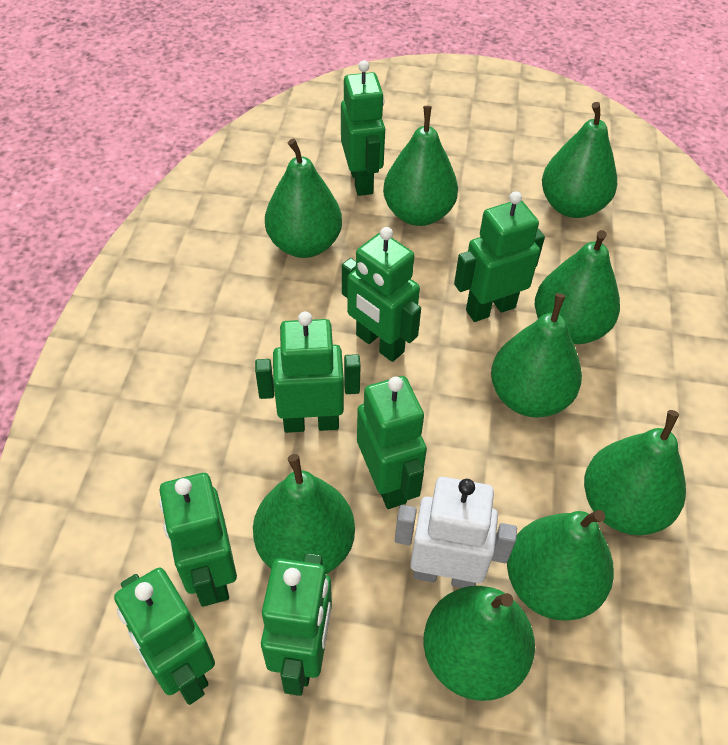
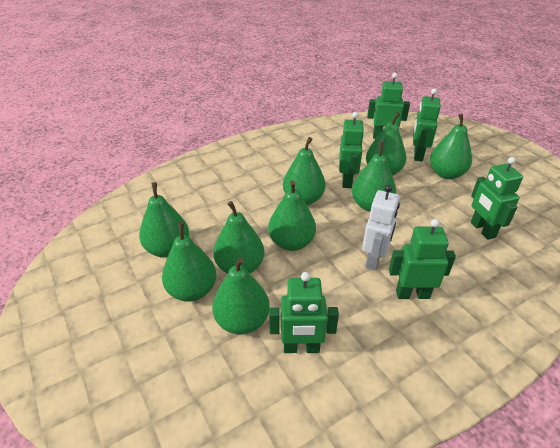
green robot: [114,568,215,705] [159,473,237,607] [255,311,361,433] [261,553,332,696] [341,60,385,196] [342,227,421,362] [357,376,427,509] [454,191,545,322] = 8 -> [269,272,339,353] [339,112,364,188] [367,73,410,139] [389,219,456,299] [413,88,441,161] [471,157,523,240] = 6

